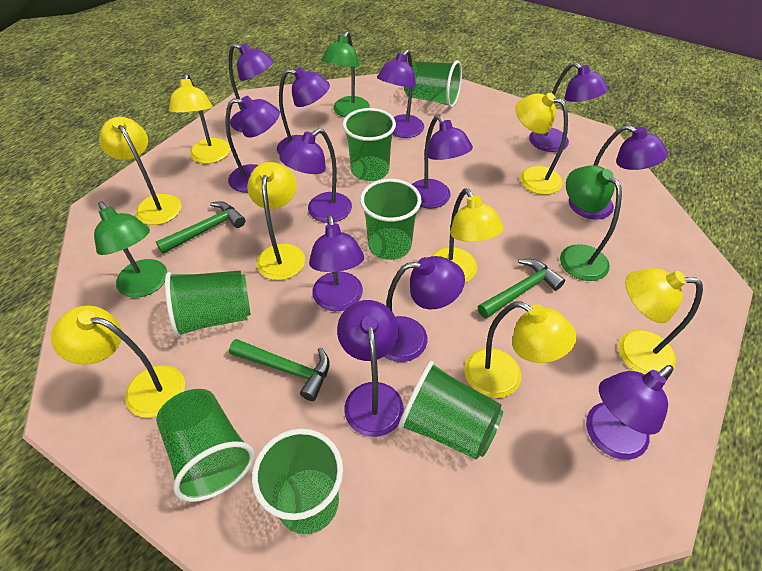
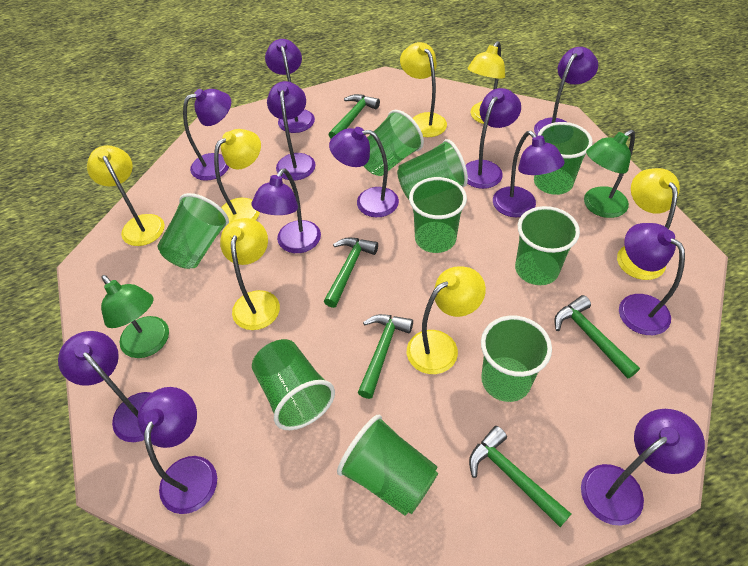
green cup: [156,389,255,502] [165,270,251,338] [252,429,343,534] [343,108,396,181] [360,179,421,260] [398,361,503,460] [404,60,462,108] = 7 -> [157,193,229,269] [252,339,335,430] [337,415,438,516] [364,110,424,176] [397,139,468,199] [409,177,467,253] [481,316,552,402] [515,206,580,285] [534,122,593,195] = 9
green hammer: [156,201,245,254] [229,339,330,401] [478,259,565,319] = 3 -> [324,238,378,308] [329,94,380,139] [358,314,413,399] [469,426,571,527] [554,295,640,379] = 5
green lamp: [94,201,167,298] [322,31,370,117] [560,165,622,281] = 3 -> [101,275,169,358] [584,130,635,218] = 2
yellow lamp: [51,306,185,418] [99,117,181,225] [169,73,231,164] [247,162,305,280] [432,188,504,282] [464,302,576,398] [515,93,568,195] [618,268,703,374] = 8 -> [87,145,165,246] [214,129,261,223] [220,218,280,330] [400,42,447,137] [407,266,486,374] [468,41,505,124] [617,168,680,280] = 7

